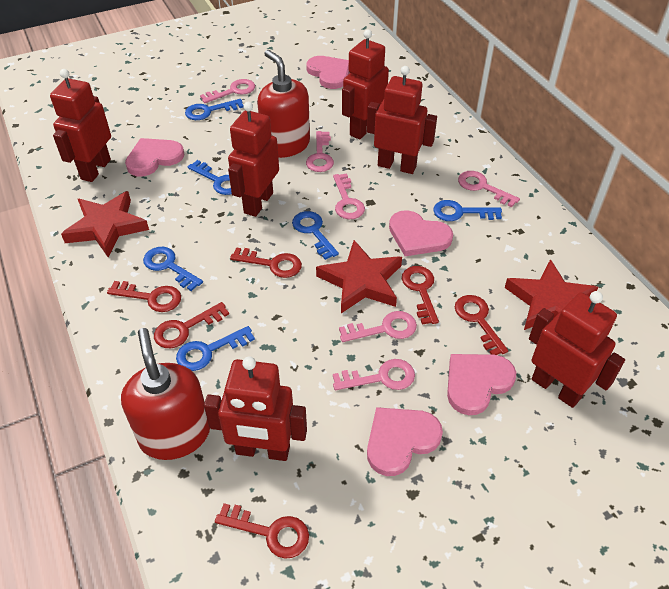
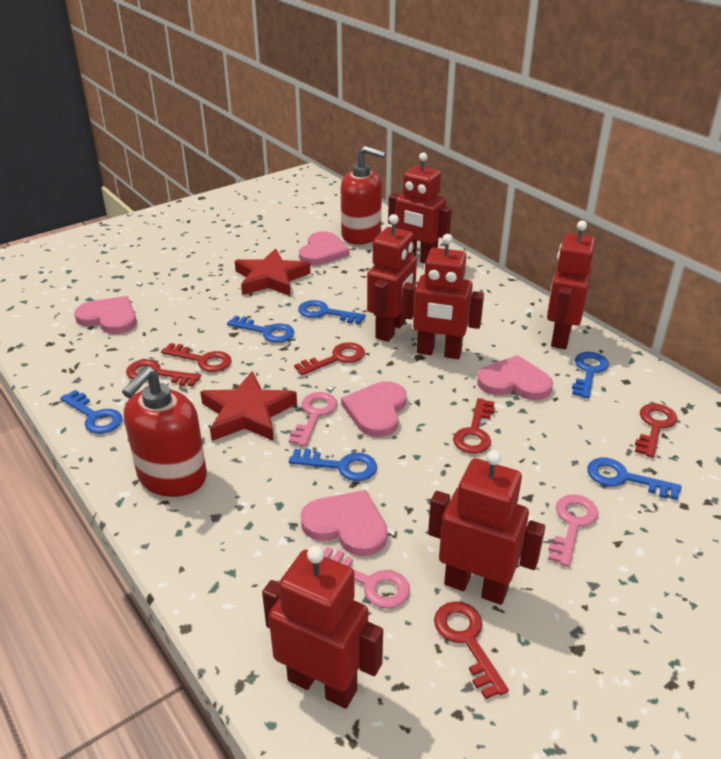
pink key: [200,79,255,103] [306,131,334,172] [333,173,365,219] [333,359,415,390] [339,311,417,342] [458,171,520,207] = 6 -> [289,392,337,447] [324,547,410,609] [548,494,599,567] = 3
red star: [61,191,149,258] [316,240,402,313] [505,259,598,330] = 3 -> [200,371,297,441] [235,248,311,296] = 2

